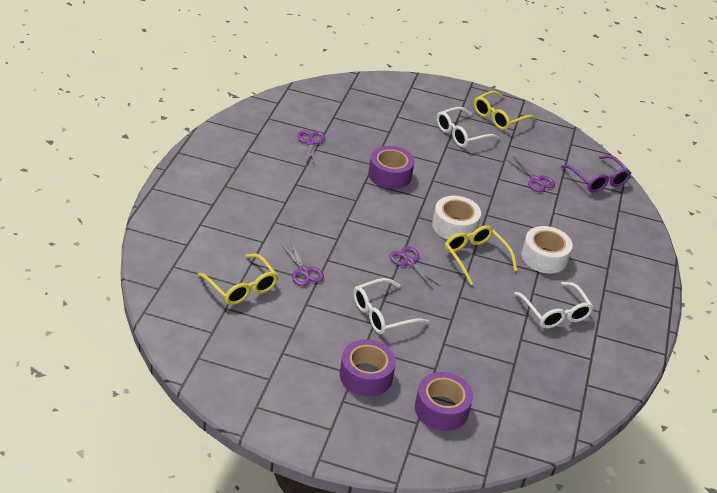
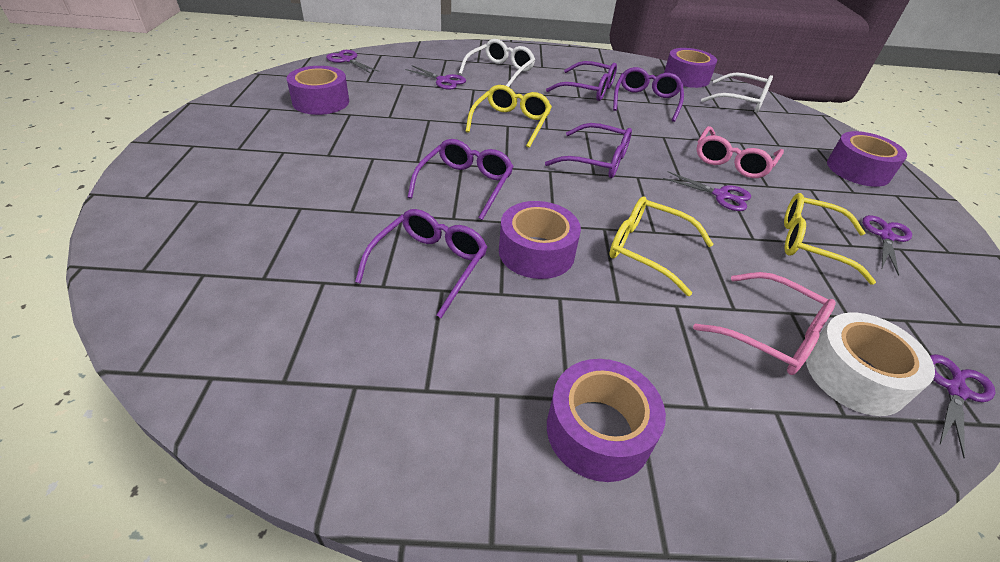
pink glasses: none = 0 -> [693,272,836,375] [697,126,784,178] = 2
purple glasses: [561,155,631,193] = 1 -> [355,209,488,318] [407,139,514,220] [545,123,632,178] [546,61,617,101] [613,67,684,122] = 5
purple scissors: [281,242,324,286] [297,130,325,166] [389,246,440,289] [507,157,555,192] = 4 -> [326,50,379,74] [405,65,466,90] [663,171,751,211] [862,215,912,276] [930,354,995,459] = 5
purple tape: [340,339,396,396] [368,146,415,189] [415,372,473,431] = 3 -> [286,66,349,115] [499,201,581,279] [547,359,666,482] [664,48,717,88] [827,131,907,187] = 5
white glasses: [353,278,429,334] [437,107,500,147] [514,282,594,328] = 3 -> [459,39,535,87] [701,72,773,113] = 2
white tape: [432,196,481,240] [521,226,573,274] = 2 -> [806,313,935,416] = 1

